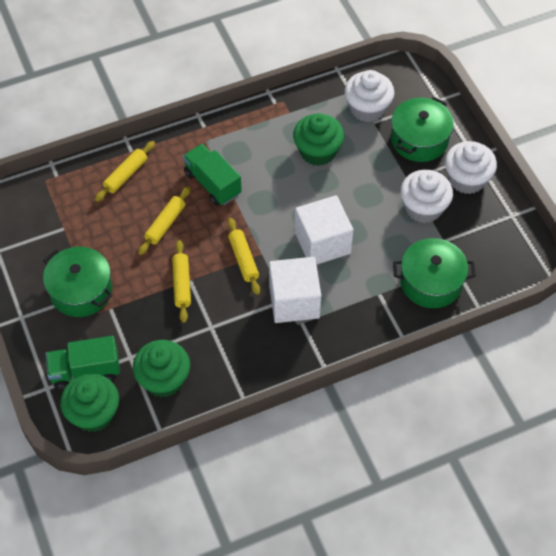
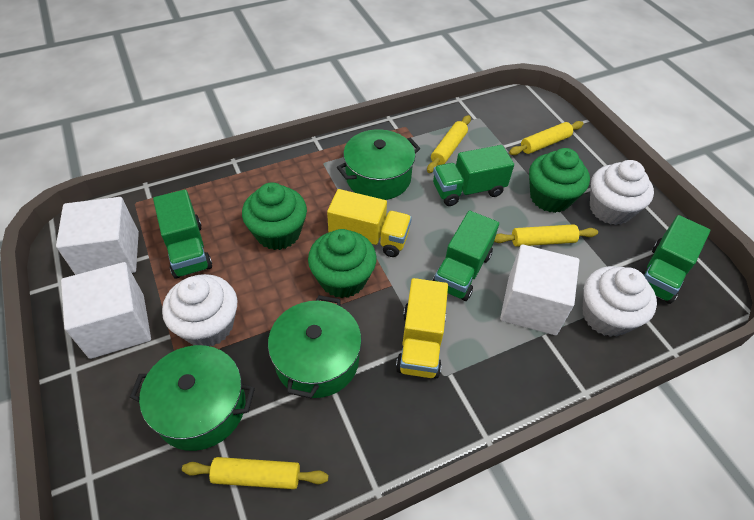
green truck: [46,336,120,389] [183,144,242,206] = 2 -> [153,189,212,279] [432,211,499,301] [433,145,514,206] [641,215,710,304] = 4
white cube: [269,257,321,323] [295,195,354,265] = 2 -> [56,197,139,275] [61,262,151,359] [500,244,579,335] = 3
yellow truck: none = 0 -> [327,189,412,257] [396,278,448,378] = 2

